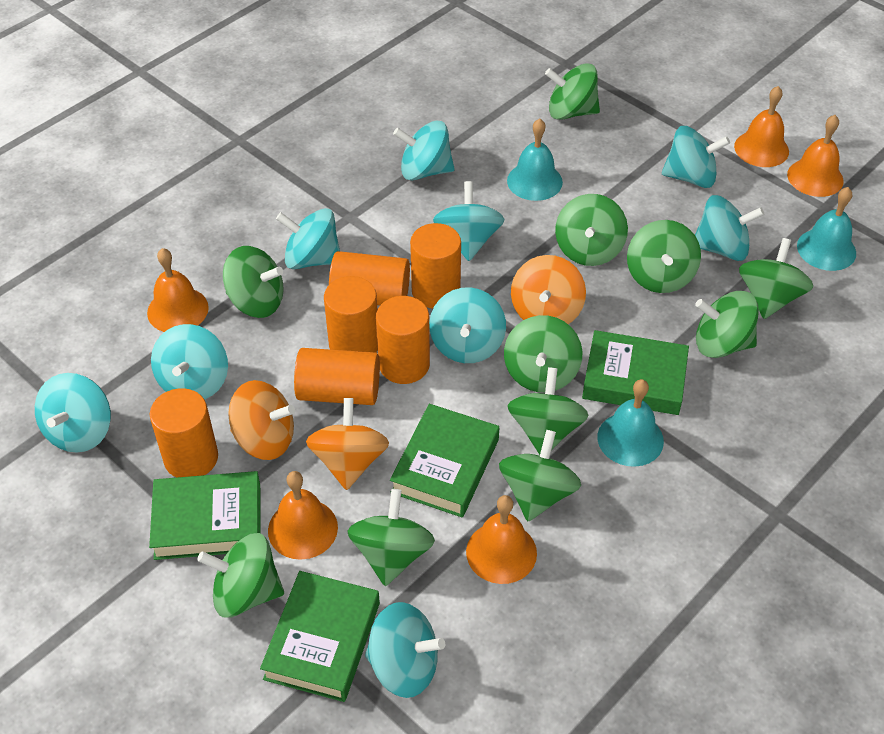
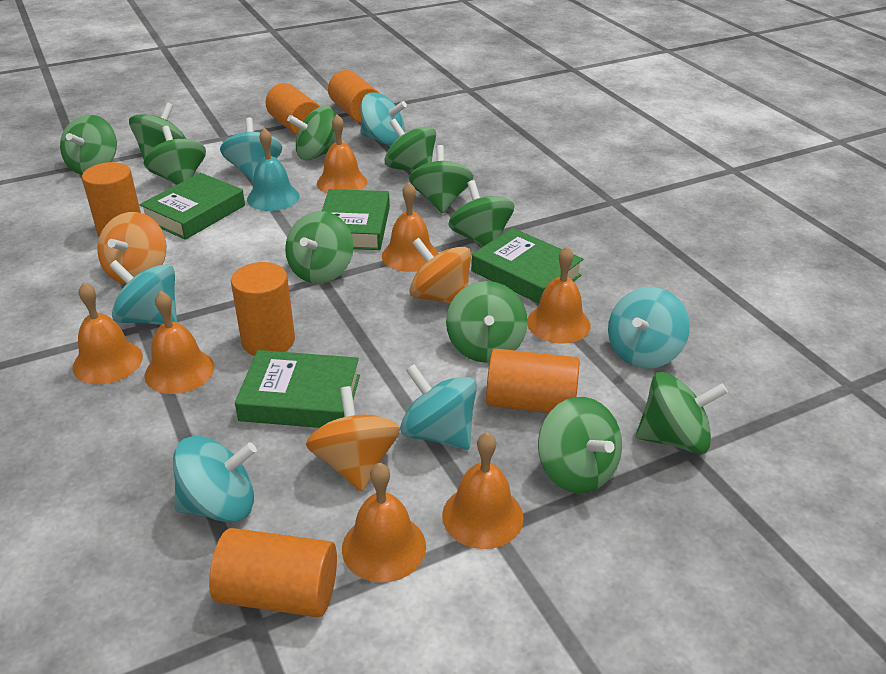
orange bell: [147,248,209,332] [268,471,338,560] [466,495,537,584] [734,86,789,167] [787,115,844,197] = 5 -> [73,282,143,384] [144,291,214,394] [317,114,367,193] [342,463,426,583] [382,182,438,272] [442,432,524,549] [527,246,590,344] = 7
turquoise bell: [507,118,563,201] [597,379,664,467] [797,187,856,271] = 3 -> [247,128,299,211] = 1
turquoise spinning top: [35,373,111,453] [151,324,228,400] [276,208,340,269] [365,602,445,698] [393,121,455,181] [429,287,506,363] [433,181,505,261] [662,126,730,188] [695,195,764,261] = 9 -> [109,260,177,325] [173,436,257,522] [220,118,282,182] [360,92,407,145] [400,364,477,450] [608,287,690,369] = 6

